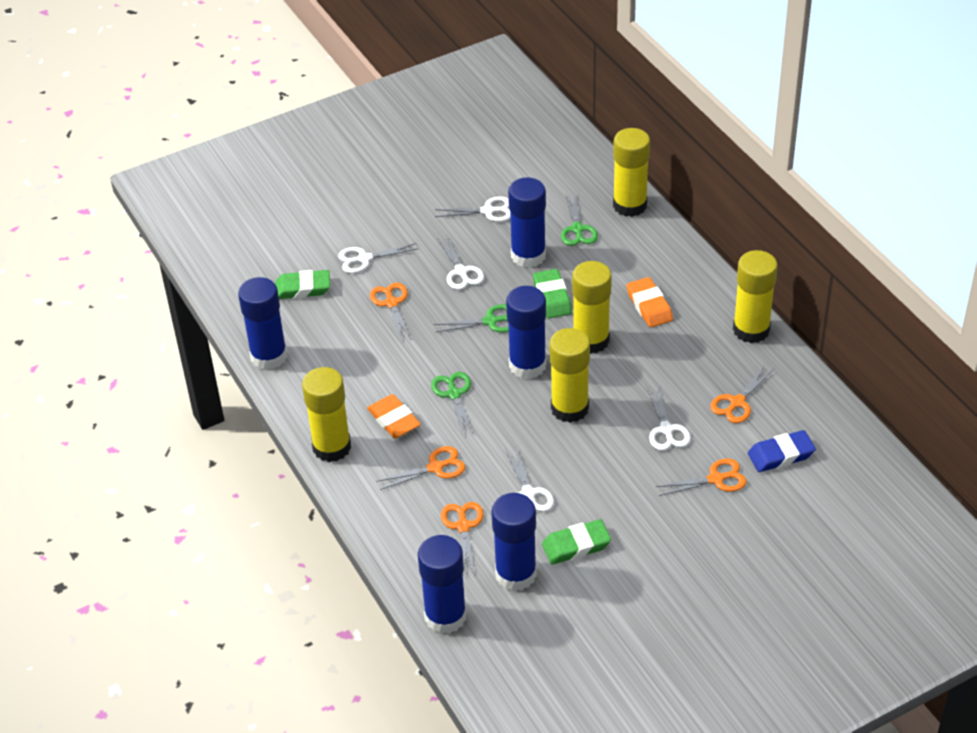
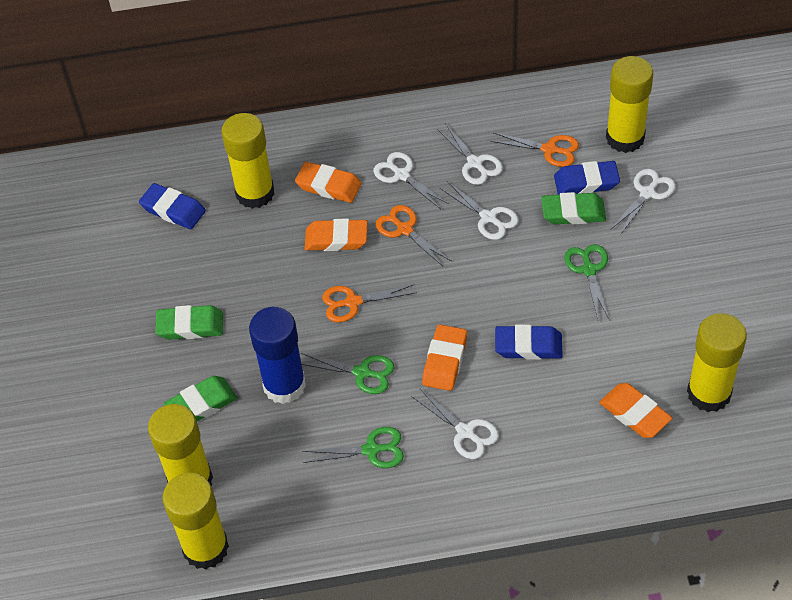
blue eraser: [748,430,816,472] = 1 -> [139,183,206,229] [495,325,563,360] [554,161,620,195] = 3
blue glue stick: [238,277,287,370] [418,535,466,634] [491,493,537,591] [506,286,546,379] [508,177,546,268] = 5 -> [249,307,306,404] = 1
orange eraser: [367,394,421,438] [626,277,673,328] = 2 -> [295,162,362,203] [305,219,367,251] [422,325,467,391] [599,383,672,438] = 4
orange scissors: [370,283,410,340] [376,446,465,490] [441,502,484,576] [656,459,747,496] [710,366,774,423] = 5 -> [322,284,417,322] [376,205,451,266] [490,132,579,167] = 3

